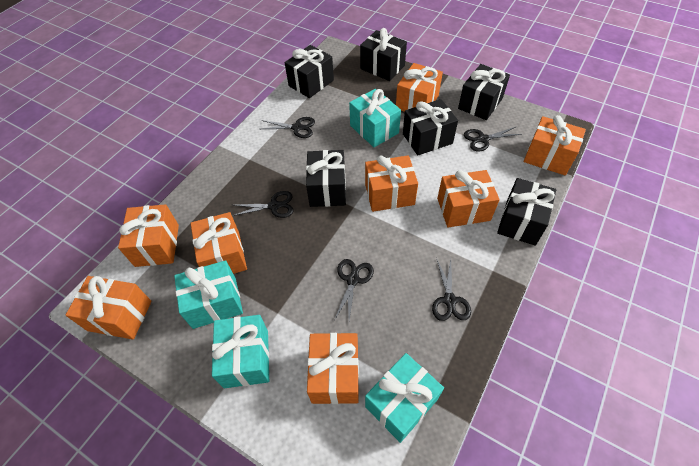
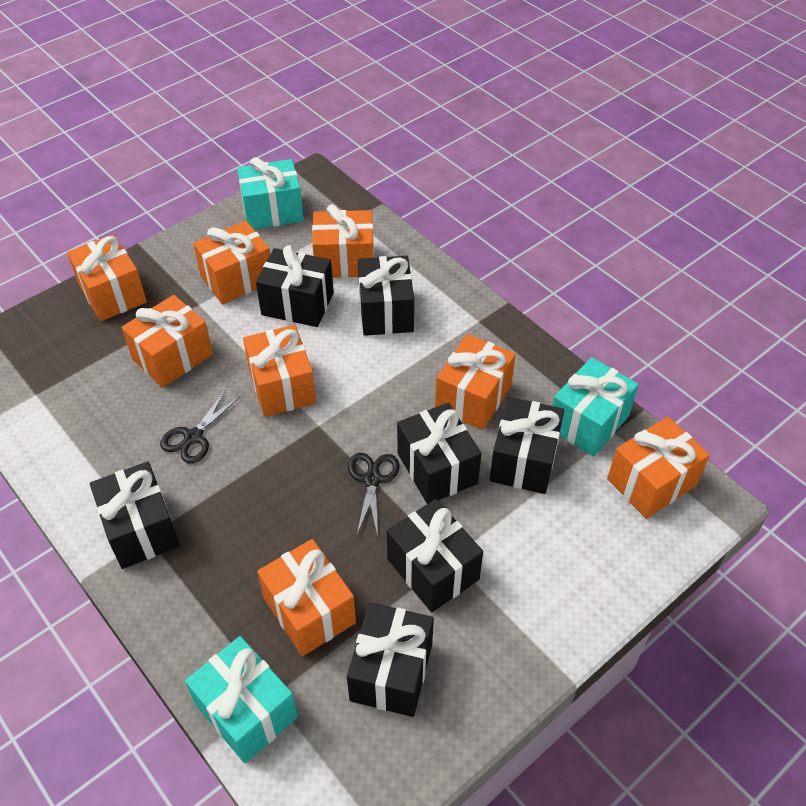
black gift: [285,45,334,98] [306,150,346,207] [360,28,407,81] [403,99,458,156] [458,64,510,120] [497,178,556,246] = 6 -> [90,462,180,569] [256,245,334,327] [347,602,434,717] [358,256,414,336] [387,499,483,612] [397,403,481,504] [490,397,564,494] = 7
black scissors: [232,191,294,218] [262,117,315,138] [334,259,374,321] [432,259,471,321] [464,126,522,151] = 5 -> [160,389,241,464] [348,453,399,536] = 2
turquoise gift: [174,260,243,329] [212,315,269,388] [349,89,401,147] [365,353,444,443] = 4 -> [185,636,298,764] [237,157,304,229] [552,357,639,457] = 3

